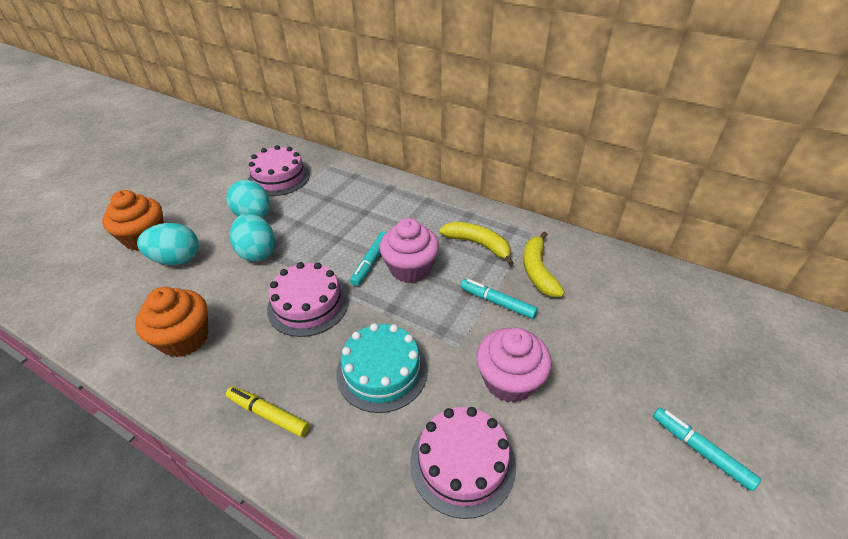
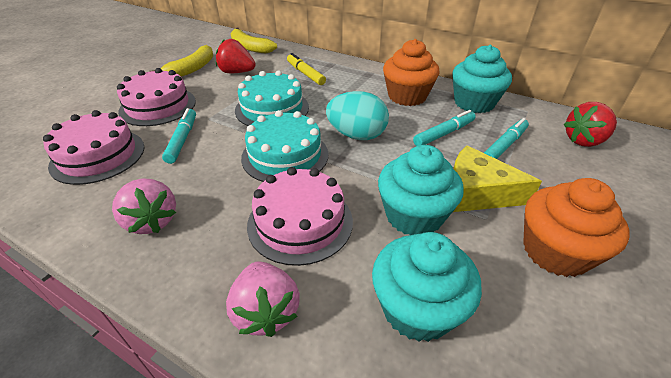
pink cupcake: [380,218,439,283] [477,328,552,403] = 2 -> none = 0
pink strawberry: none = 0 -> [112,178,176,234] [226,261,300,337] = 2
red strawberry: none = 0 -> [216,39,256,73] [563,102,617,147] = 2
turquoise cake: [336,323,428,413] = 1 -> [235,70,309,126] [241,110,328,182] = 2
turquoise cupcake: none = 0 -> [372,232,482,342] [378,145,464,235] [452,45,512,113] = 3
turquoise egg: [137,223,199,265] [226,180,270,218] [230,213,275,262] = 3 -> [326,91,389,140] = 1
yellow cheese: none = 0 -> [453,145,542,212] = 1

